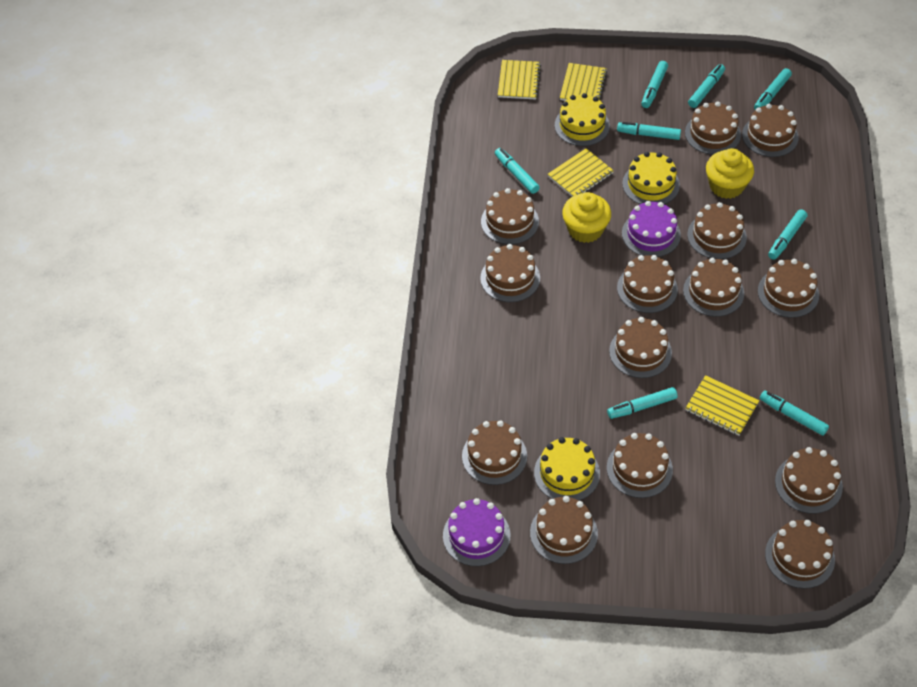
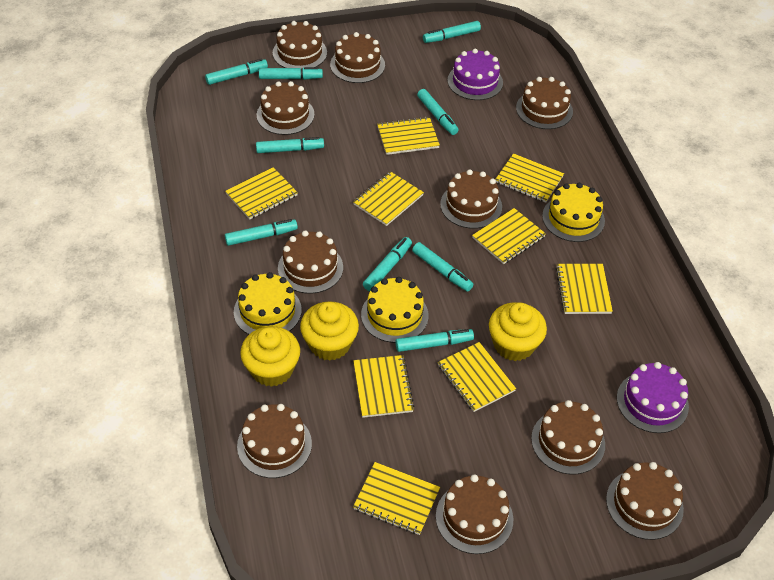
brown cake: [462,420,527,485] [480,244,540,302] [481,188,539,244] [530,496,598,564] [607,433,673,498] [609,317,672,378] [617,255,678,313] [683,258,744,317] [685,101,741,155] [687,202,747,259] [742,104,799,157] [758,259,819,318] [765,520,835,589] [775,447,843,514] = 14 -> [237,404,312,478] [257,81,314,135] [273,21,327,69] [278,231,343,294] [330,32,385,83] [436,474,513,554] [440,169,502,229] [516,77,573,129] [531,400,605,475] [606,462,684,540] = 10
turquoise marker: [495,148,540,194] [607,387,678,419] [617,122,681,140] [641,61,668,108] [688,64,725,108] [754,68,792,110] [760,390,829,436] [768,209,807,260] = 8 -> [205,58,268,85] [225,219,298,246] [256,137,324,153] [259,67,323,80] [363,237,412,291] [395,329,474,352] [412,242,473,292] [417,89,459,135] [423,21,481,43] = 9
yellow cupcake: [562,192,611,243] [706,148,754,199] = 2 -> [240,326,300,387] [300,301,359,361] [489,302,547,361] = 3
yellow notebook: [498,60,541,99] [548,148,614,197] [560,63,607,101] [685,375,759,436] = 4 -> [225,167,298,220] [353,171,424,226] [353,355,414,418] [353,462,440,535] [377,117,440,155] [438,342,516,412] [472,208,546,264] [495,153,564,203] [556,264,613,314] = 9

